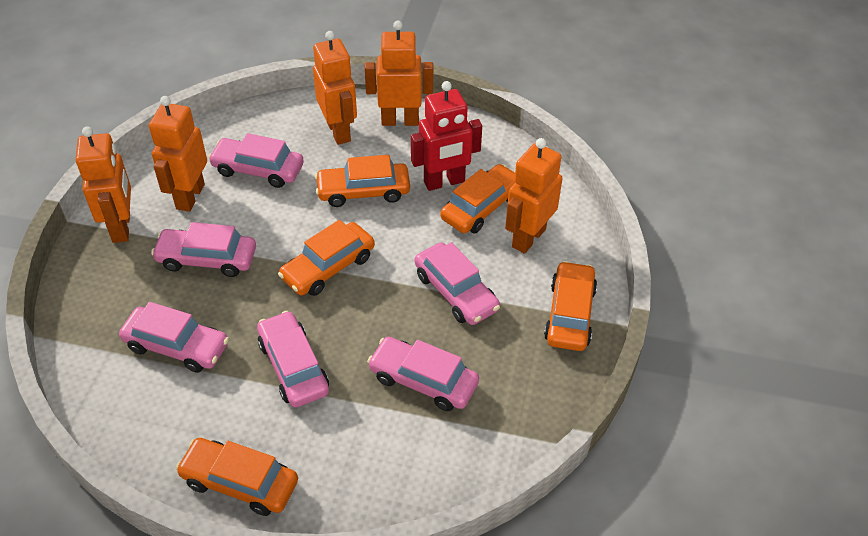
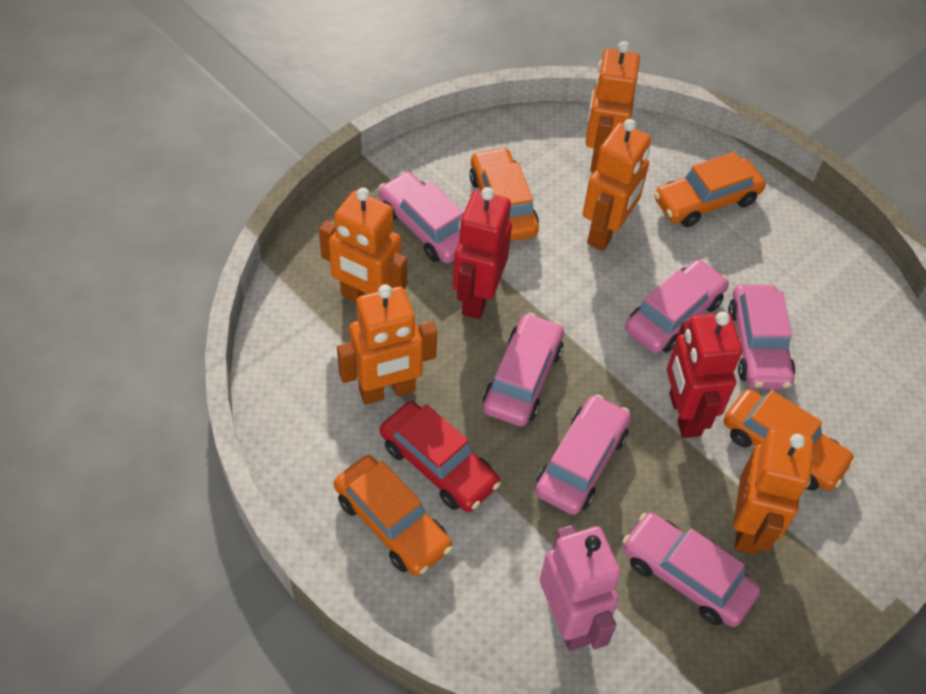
orange car: [176,438,298,516] [278,220,375,296] [315,155,410,207] [440,164,515,234] [544,261,597,351] = 5 -> [334,455,452,576] [469,147,539,241] [654,152,766,227] [724,389,855,491] = 4
pink robot: none = 0 -> [540,525,621,651] = 1
red car: none = 0 -> [380,401,501,512] = 1
red robot: [411,81,482,191] = 1 -> [453,187,512,319] [667,312,742,438] = 2

